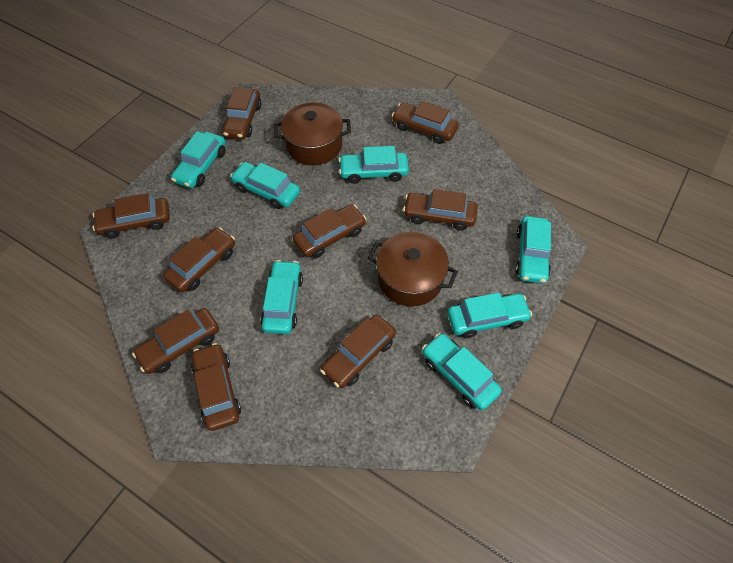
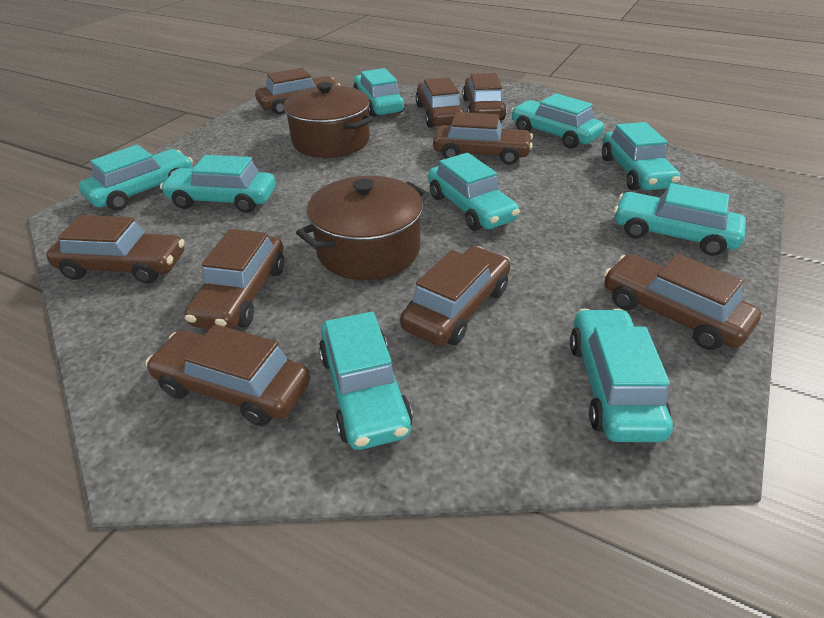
turquoise car: [171,131,226,188] [230,162,300,209] [261,260,303,334] [339,146,409,184] [422,333,502,410] [448,293,532,338] [515,216,551,283] = 7 -> [78,145,193,211] [160,155,276,213] [319,311,413,450] [353,68,404,117] [428,153,520,231] [511,93,604,149] [570,308,673,442] [602,122,680,190] [614,183,746,256] = 9

